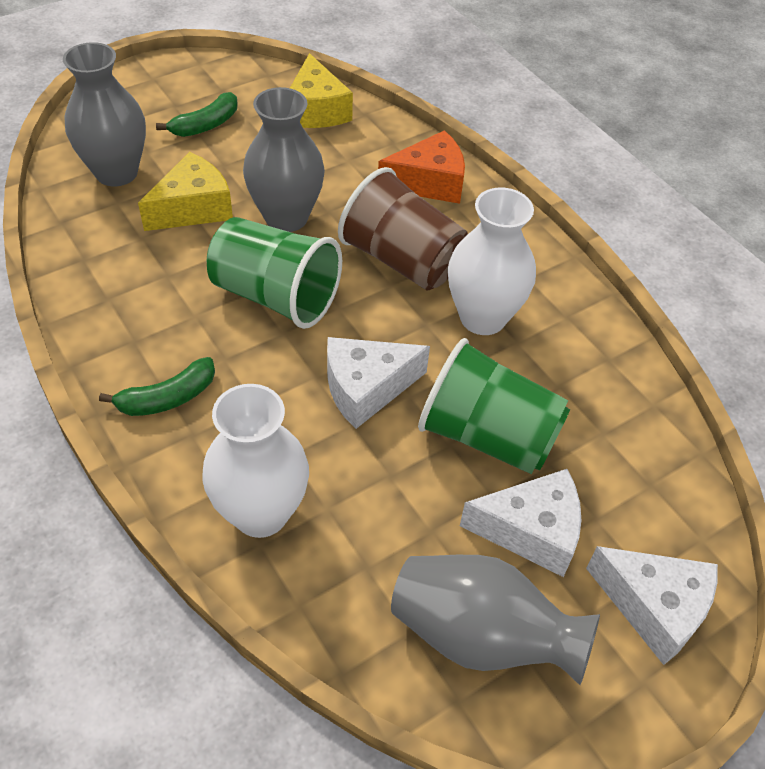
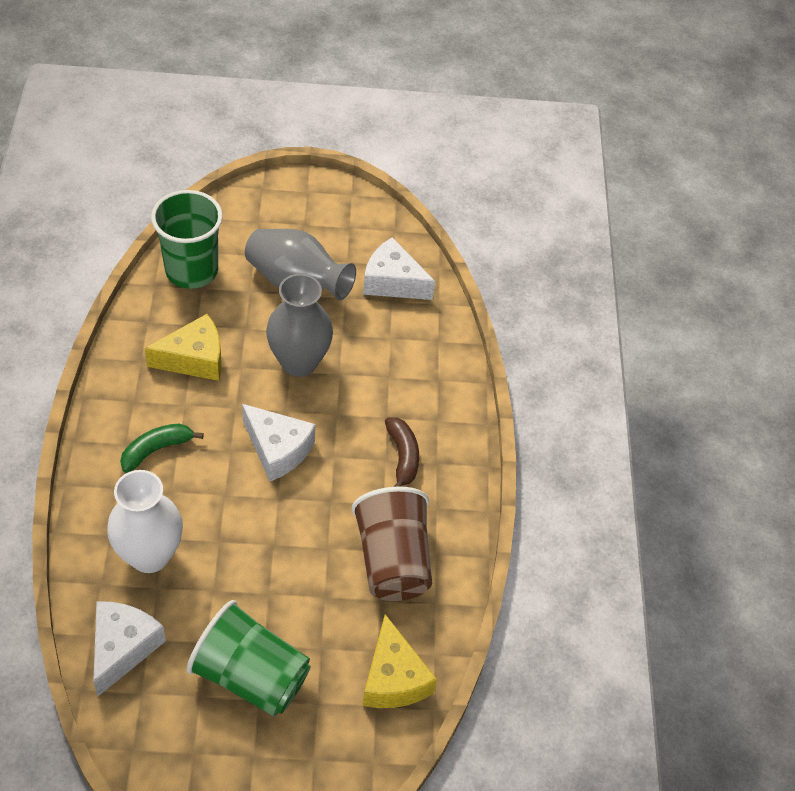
brown banana: none = 0 -> [385,417,419,487] = 1
green banana: [99,357,215,416] [156,92,237,137] = 2 -> [120,423,204,473] = 1
grey vase: [63,42,146,187] [243,87,325,232] [391,555,600,685] = 3 -> [245,229,356,301] [266,274,333,377] = 2
orange cheese: [378,130,465,204] = 1 -> none = 0
white vase: [202,384,309,538] [448,188,536,335] = 2 -> [107,470,183,573] = 1

